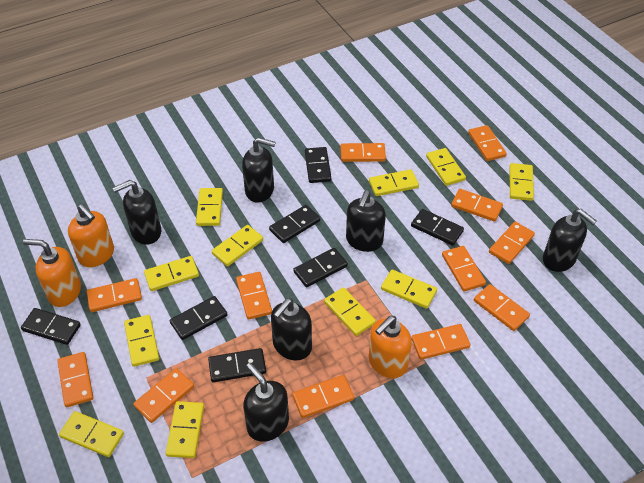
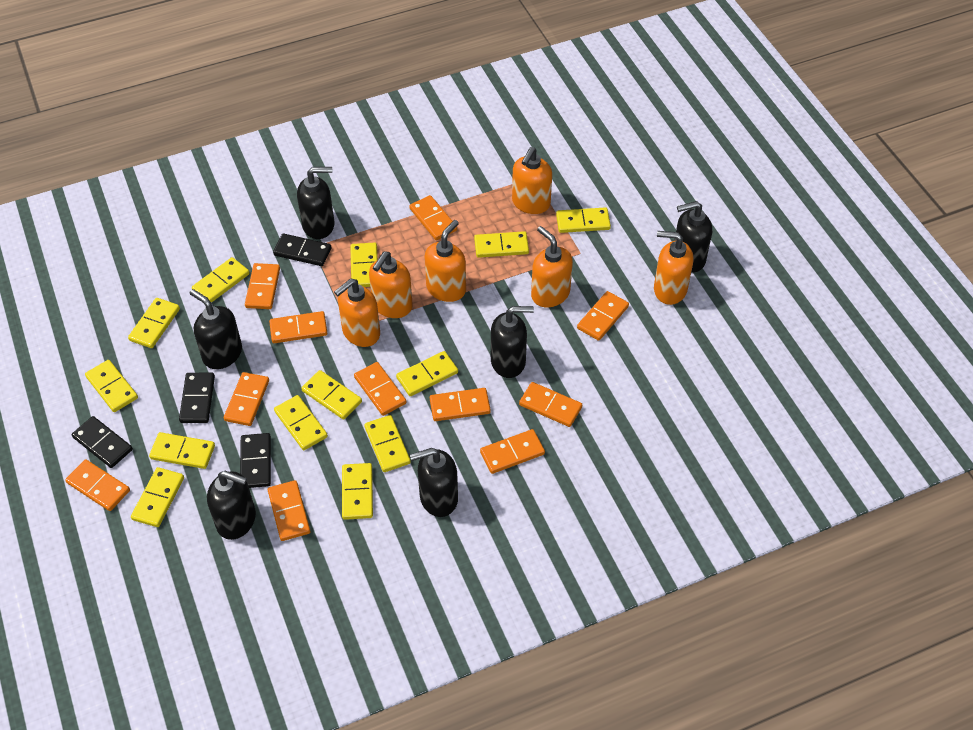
black domino: [21,308,81,345] [170,296,228,340] [208,348,266,382] [269,205,320,243] [293,248,348,288] [305,147,331,183] [411,209,464,246] = 7 -> [72,416,133,468] [179,372,215,423] [240,433,271,488] [273,234,331,266] = 4
orange domino: [57,352,93,407] [87,278,142,312] [133,368,194,423] [236,272,272,320] [292,375,354,418] [341,143,386,162] [411,324,470,360] [442,246,486,292] [451,189,503,222] [468,125,507,161] [474,284,530,331] [489,222,535,264] = 12 -> [65,459,130,511] [224,372,269,426] [245,263,280,309] [268,480,310,541] [269,311,327,343] [354,362,406,416] [409,195,457,240] [430,388,491,421] [480,429,545,474] [519,382,582,427] [577,291,629,341] = 11
orange soap dispenser: [23,239,81,307] [68,204,114,267] [369,316,412,378] = 3 -> [334,278,380,347] [369,251,413,318] [424,220,466,302] [512,147,552,214] [531,226,573,307] [654,231,694,305] = 6
yellow domino: [59,411,124,457] [124,315,159,367] [144,256,199,291] [166,401,204,458] [196,188,223,226] [212,225,263,266] [324,287,376,336] [369,169,419,196] [381,269,437,309] [426,148,466,186] [510,163,534,201] = 11 -> [85,360,138,412] [128,298,180,348] [131,467,184,527] [149,432,215,469] [192,257,250,303] [274,395,328,450] [301,370,362,420] [342,463,373,520] [350,243,378,287] [364,415,411,472] [396,351,458,396] [474,231,529,258] [556,207,611,233] = 13

